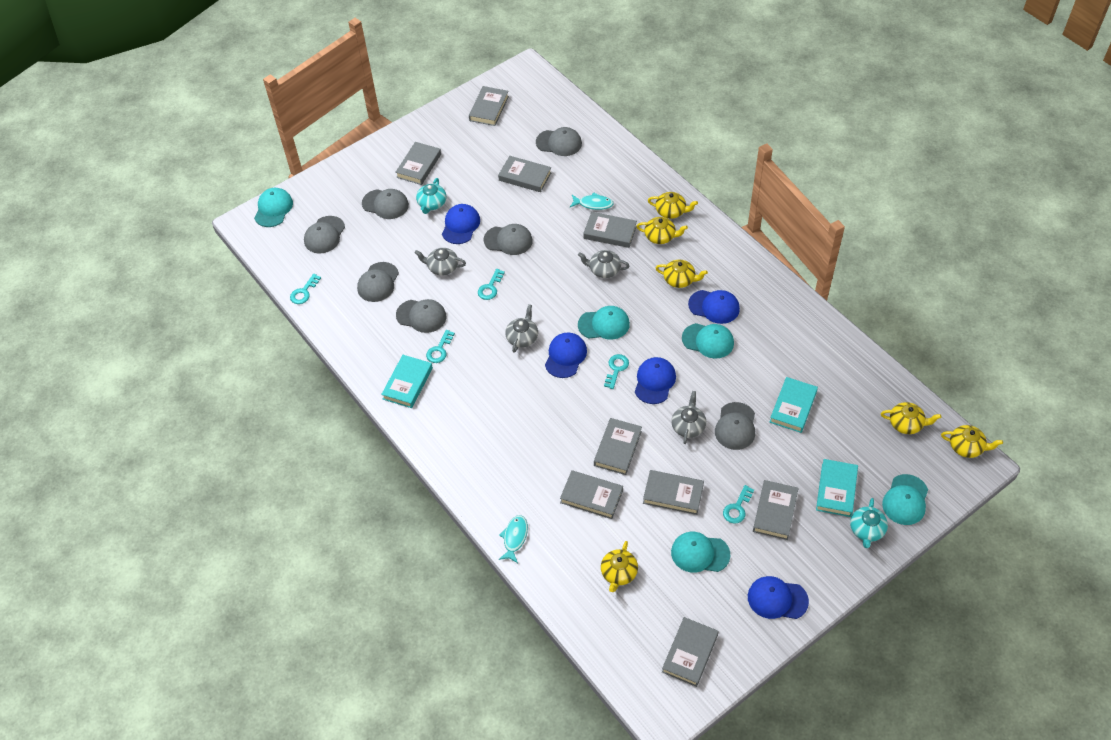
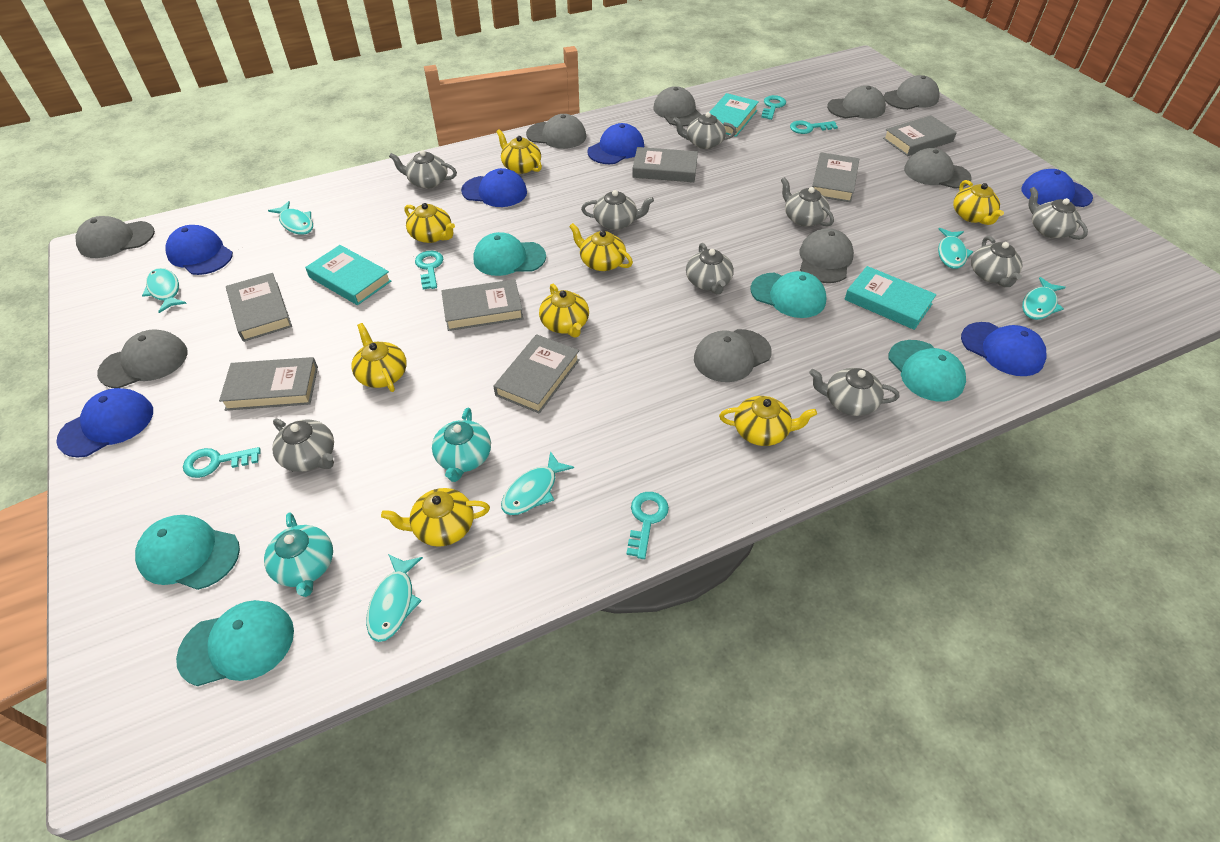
blue cap: [442,204,480,244] [545,333,587,378] [635,357,676,404] [688,290,740,324] [748,576,809,619] = 5 -> [56,388,153,457] [166,225,233,275] [461,168,527,207] [587,123,644,164] [961,322,1046,376] [1021,169,1093,207] = 6
grey book: [395,142,441,185] [469,86,509,126] [498,156,552,192] [560,470,623,519] [584,212,637,248] [594,418,642,475] [643,470,704,515] [662,617,719,687] [753,480,799,540] = 9 -> [219,357,318,411] [226,273,292,342] [441,279,523,331] [494,334,580,413] [632,147,698,182] [812,152,859,202] [883,115,957,156] = 7
grey cap: [304,216,345,253] [357,262,399,302] [362,189,409,219] [396,299,447,333] [483,224,533,255] [536,127,582,156] [715,402,755,450] = 7 -> [75,216,155,258] [97,329,188,388] [526,114,586,149] [653,86,701,126] [694,329,772,382] [799,228,854,283] [827,85,886,119] [884,75,940,110] [904,148,972,189] = 9
grey teapot: [414,248,466,276] [505,304,538,353] [578,250,629,278] [671,391,706,444] = 4 -> [272,419,334,472] [389,150,457,189] [581,190,654,230] [673,112,737,149] [686,243,734,295] [781,177,834,227] [809,368,899,416] [971,236,1022,287] [1029,187,1088,240] = 9
turquoise fish: [499,515,528,563] [570,193,614,210] = 2 -> [142,268,187,313] [268,201,313,235] [366,554,423,642] [501,451,574,515] [938,228,973,269] [1022,277,1066,320] = 6
yellow teapot: [601,541,638,592] [636,217,688,244] [648,192,698,219] [655,259,708,288] [881,402,941,434] [941,425,1003,458] = 6 -> [351,323,407,392] [381,488,490,547] [404,203,455,243] [496,129,542,174] [539,284,589,338] [569,223,633,271] [719,396,817,446] [953,180,1004,225] = 8

